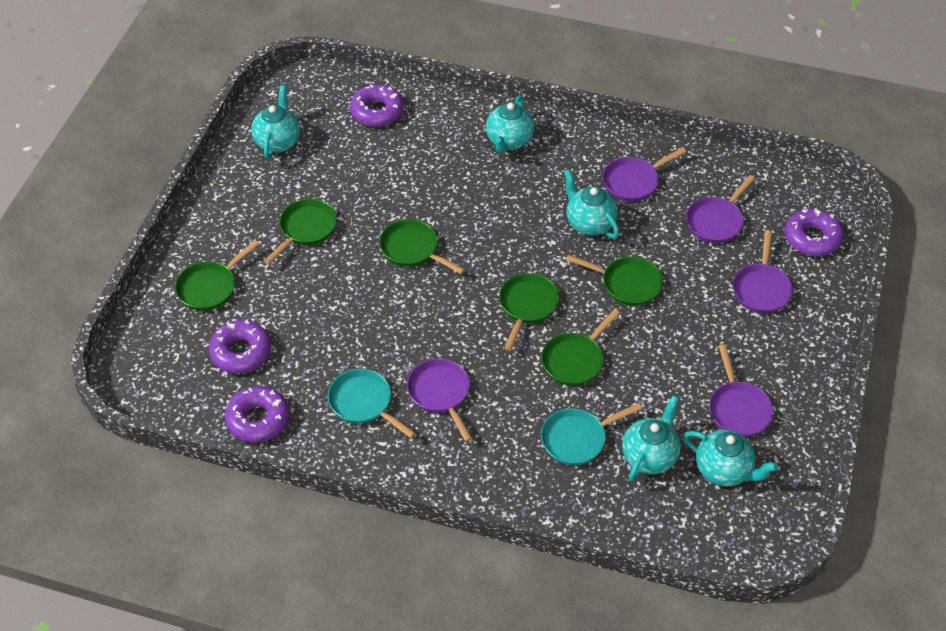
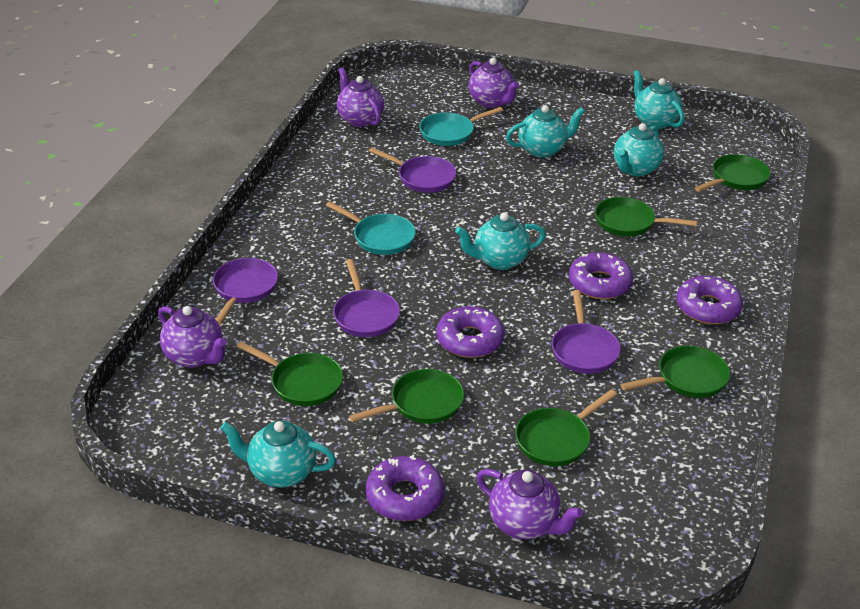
purple pan: [407,358,472,442] [603,147,686,202] [686,175,755,243] [709,344,773,437] [733,231,793,313] = 5 -> [213,258,278,325] [333,259,400,337] [369,147,456,193] [552,290,621,374] = 4
purple teapot: none = 0 -> [158,306,227,368] [337,67,384,127] [469,58,519,108] [477,469,583,539] = 4

